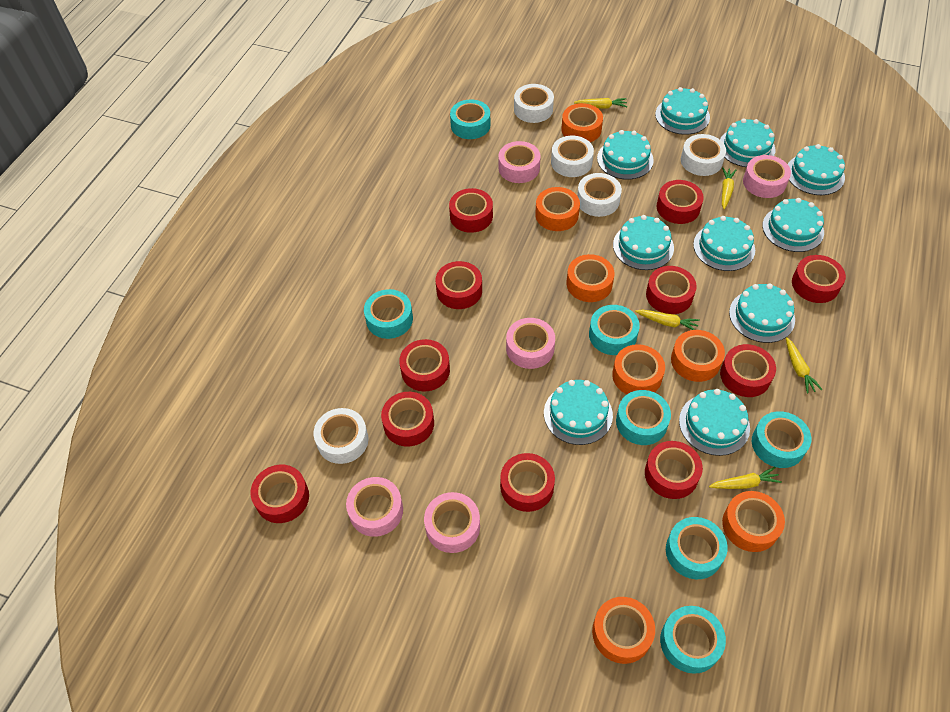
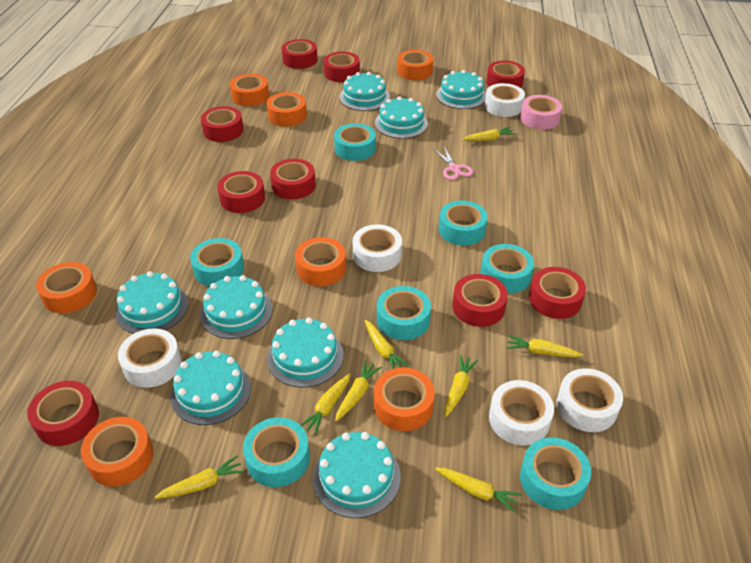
pink scissors: none = 0 -> [434,146,473,180] = 1
pink tape: [346,477,403,537] [424,492,480,553] [498,141,541,183] [506,318,555,369] [743,155,791,198] = 5 -> [520,95,562,129] = 1
red tape: [250,465,309,523] [381,392,434,446] [399,339,450,391] [435,261,482,309] [449,188,493,233] [500,453,555,512] [645,441,703,499] [646,266,697,314] [656,180,704,224] [720,344,776,397] [792,255,846,303] = 11 -> [27,381,99,446] [201,106,244,142] [217,171,265,213] [270,159,316,199] [282,39,318,69] [324,52,360,82] [452,274,508,327] [486,61,525,88] [529,267,586,319] = 9
turquoise cake: [544,380,613,445] [597,130,654,180] [613,215,674,270] [655,87,710,135] [679,389,750,456] [693,216,755,271] [720,118,775,167] [729,283,795,343] [762,198,824,252] [788,144,845,195] = 10 -> [115,271,188,334] [170,351,251,425] [200,275,273,339] [267,317,343,387] [313,432,401,518] [339,72,390,111] [375,96,428,139] [436,70,486,109] = 8
yellow carrot: [574,98,627,108] [635,310,700,330] [709,467,782,489] [722,167,736,209] [786,337,823,394] = 5 -> [155,456,244,499] [301,373,350,435] [335,360,382,422] [365,320,410,369] [435,468,522,513] [445,355,478,417] [462,127,515,141] [506,335,583,357] = 8

